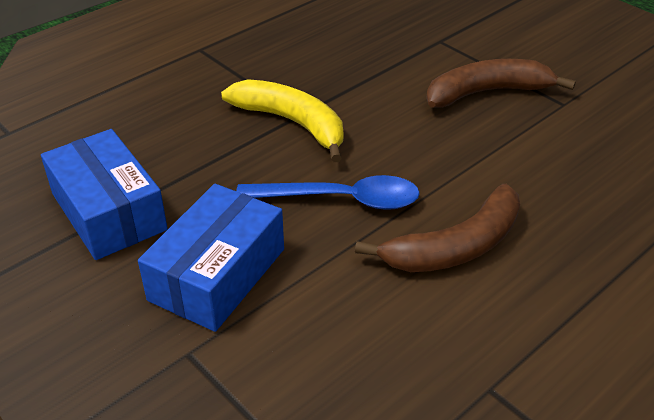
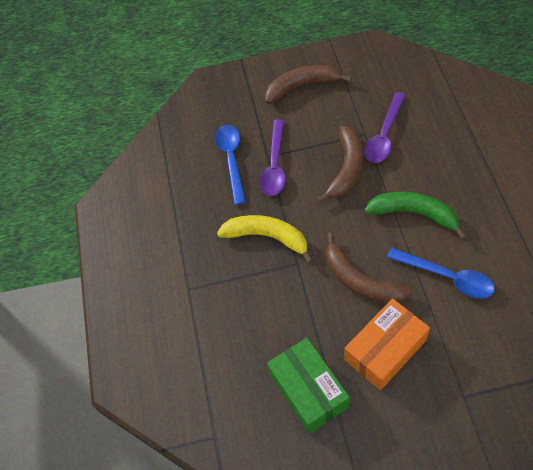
blue box: [41,129,168,260] [138,184,284,332] = 2 -> none = 0
blue spoon: [236,175,420,210] = 1 -> [215,125,246,205] [387,248,495,299] = 2
brown banana: [355,184,520,272] [426,59,576,108] = 2 -> [265,65,352,104] [316,125,363,203] [326,232,412,303] = 3
green banana: none = 0 -> [365,192,467,240] = 1
green box: none = 0 -> [267,338,350,434] = 1
orange box: none = 0 -> [344,298,430,390] = 1
purple spoon: none = 0 -> [259,119,286,196] [364,92,406,163] = 2

